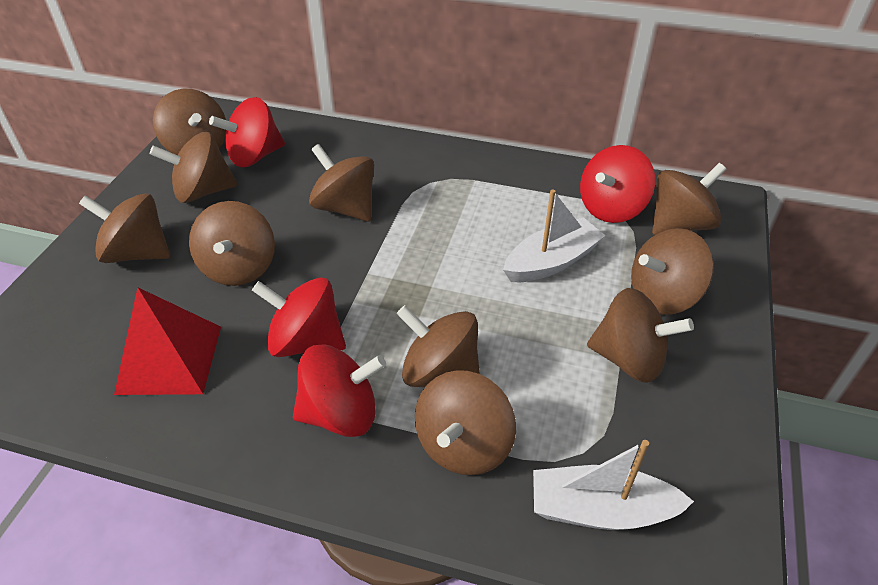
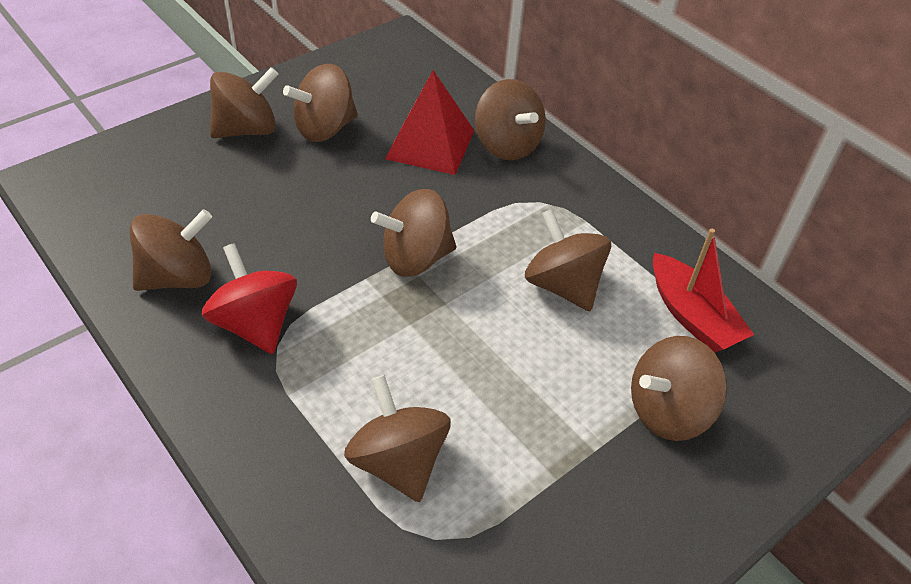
brown spinning top: [79,193,171,263] [150,132,238,203] [153,89,226,155] [189,201,275,286] [309,144,374,222] [397,305,480,387] [415,370,516,475] [587,288,694,383] [631,228,714,315] [652,163,726,235] = 10 -> [130,209,212,291] [210,67,278,138] [283,64,358,142] [344,375,451,502] [371,189,456,277] [475,79,546,160] [525,209,611,311] [631,336,727,441] = 8
red boat: none = 0 -> [653,228,754,353] = 1
red spinning top: [209,97,285,167] [252,278,346,357] [293,344,386,437] [580,145,655,223] = 4 -> [202,243,297,354] = 1
white boat: [503,189,606,282] [533,440,694,530] = 2 -> none = 0

